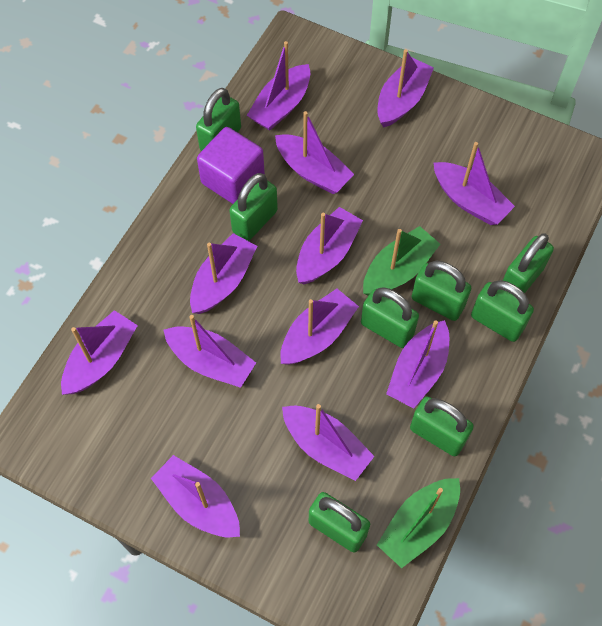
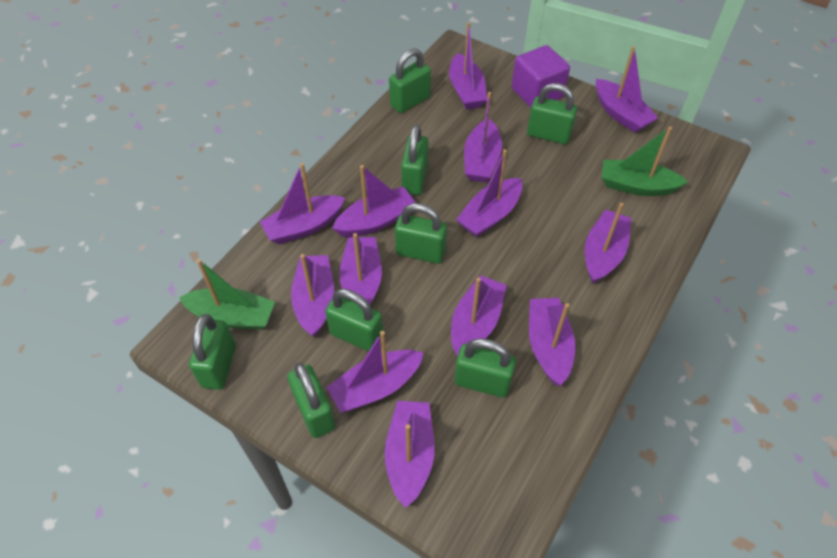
purple boat: [61,310,138,395] [151,455,240,537] [164,315,256,388] [190,233,257,314] [247,41,310,131] [275,111,354,194] [280,289,359,365] [282,404,374,481] [296,207,363,284] [377,49,434,128] [386,320,449,409] [433,142,515,225] = 12 -> [260,163,345,244] [291,254,334,337] [326,331,424,413] [332,165,416,237] [339,233,382,304] [385,401,435,508] [449,22,487,110] [451,275,507,357] [456,149,523,237] [464,92,502,182] [529,298,576,386] [585,203,631,284] [596,46,658,133] = 13

